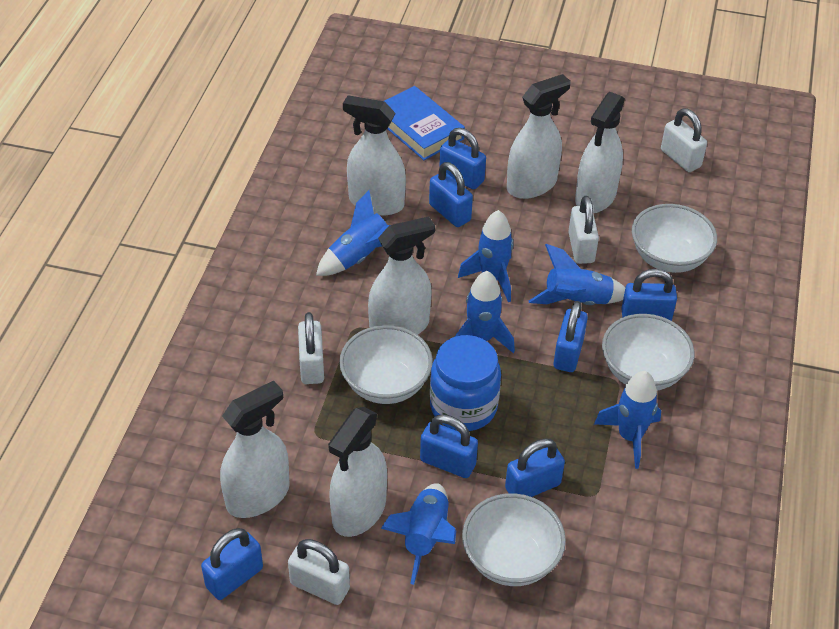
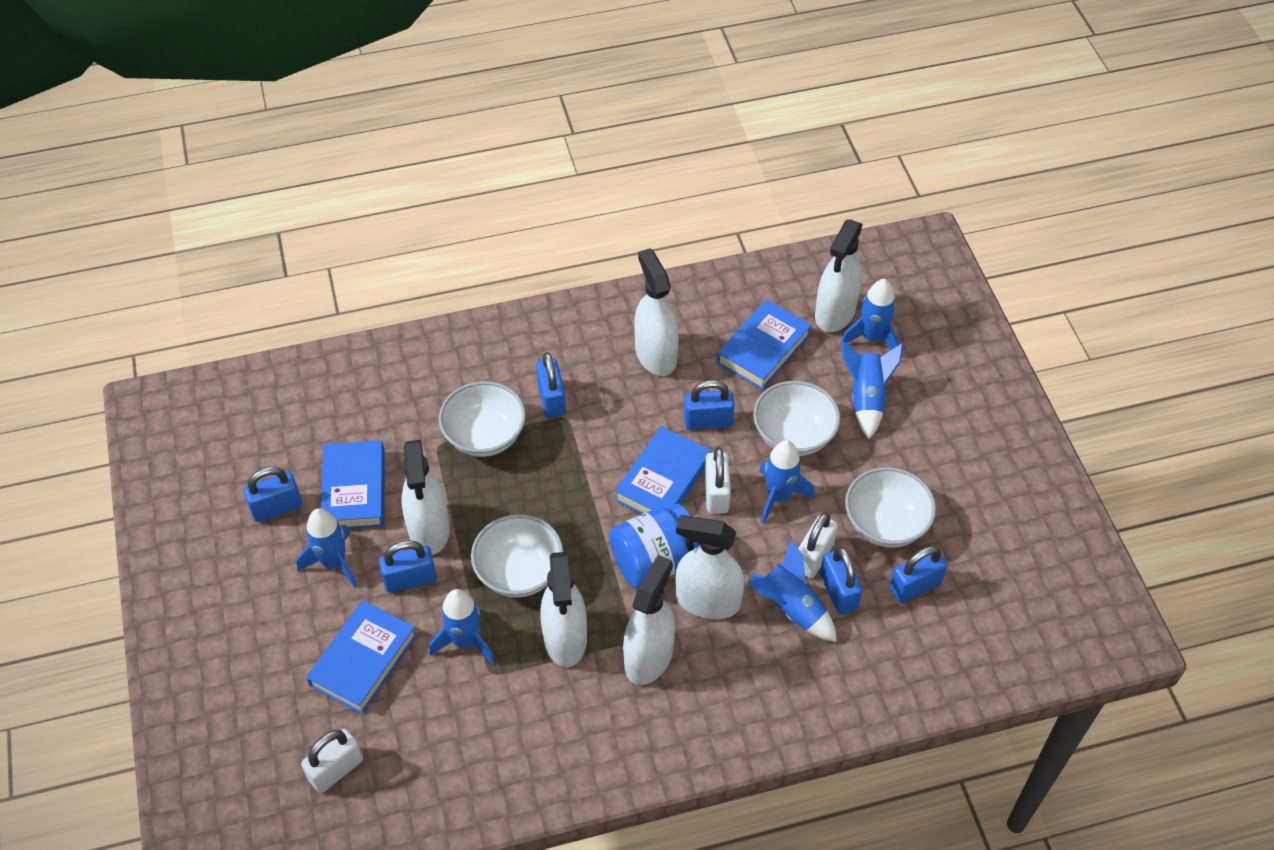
blue book: [385,86,465,160] = 1 -> [306,600,417,714] [321,440,385,529] [615,426,711,514] [717,300,812,390] = 4
blue padlock: [201,528,263,600] [420,414,478,478] [429,162,473,227] [439,128,486,190] [505,438,565,497] [553,301,588,372] [621,269,677,321] = 7 -> [243,467,302,522] [379,540,437,593] [536,352,566,418] [684,380,735,430] [820,546,863,614] [889,546,947,602] = 6
white padlock: [288,539,350,605] [298,312,324,384] [568,196,599,264] [661,108,707,172] = 4 -> [301,729,363,793] [705,447,731,514] [798,512,838,578] = 3

